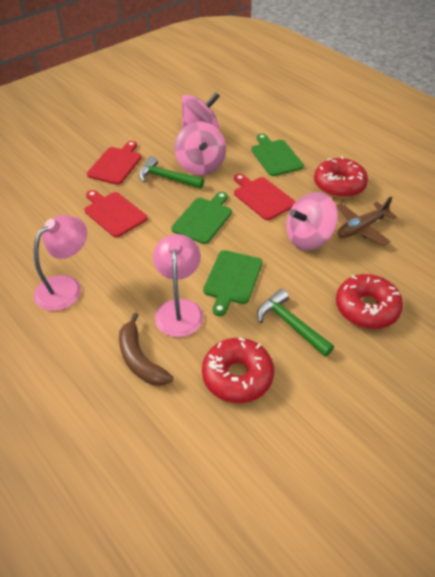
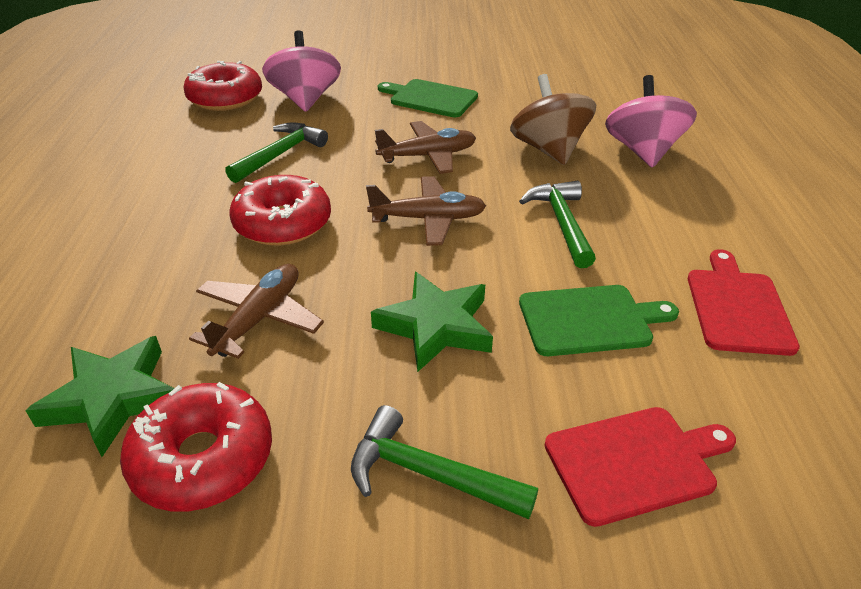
brown banana: [119,313,173,386] = 1 -> none = 0
brown plane: [336,196,397,245] = 1 -> [189,264,324,359] [366,176,486,246] [375,121,476,174] = 3
brown spinning top: none = 0 -> [510,74,596,165] = 1
green cutting board: [171,192,232,244] [203,250,263,316] [251,134,304,176] = 3 -> [378,79,478,118] [519,285,679,356] = 2
green hammer: [139,156,204,189] [257,289,334,357] = 2 -> [225,122,328,183] [351,405,538,519] [519,181,596,268] = 3
green star: none = 0 -> [25,336,174,457] [371,272,493,372] = 2
pink lamp: [34,215,87,311] [153,234,204,337] = 2 -> none = 0
pink spinning top: [174,122,226,175] [182,92,220,130] [286,192,338,250] = 3 -> [262,30,341,112] [605,75,697,168] = 2
red cutting board: [84,190,148,237] [87,141,142,185] [234,174,296,220] = 3 -> [544,407,736,527] [688,249,800,356] = 2

